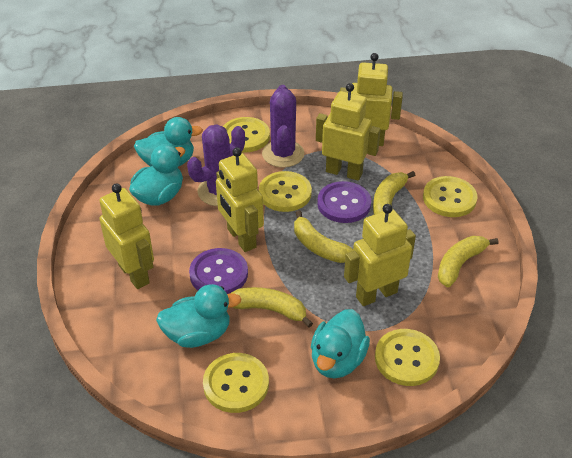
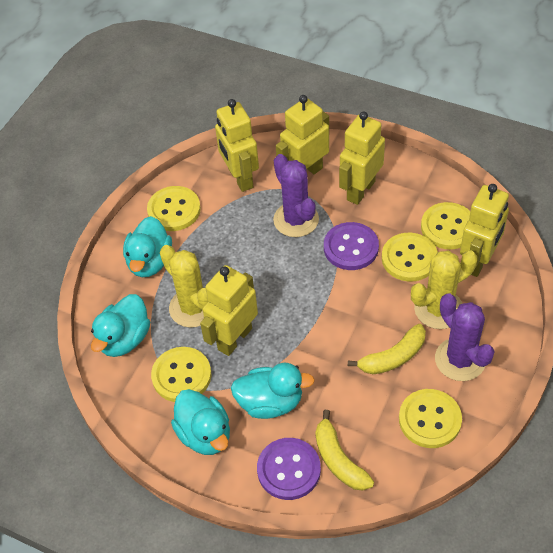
yellow banana: [231,287,313,327] [294,210,353,263] [373,171,415,215] [438,236,498,287] = 4 -> [315,410,374,491] [348,324,426,374] = 2
yellow cactus: none = 0 -> [160,245,208,328] [411,250,477,329] = 2

